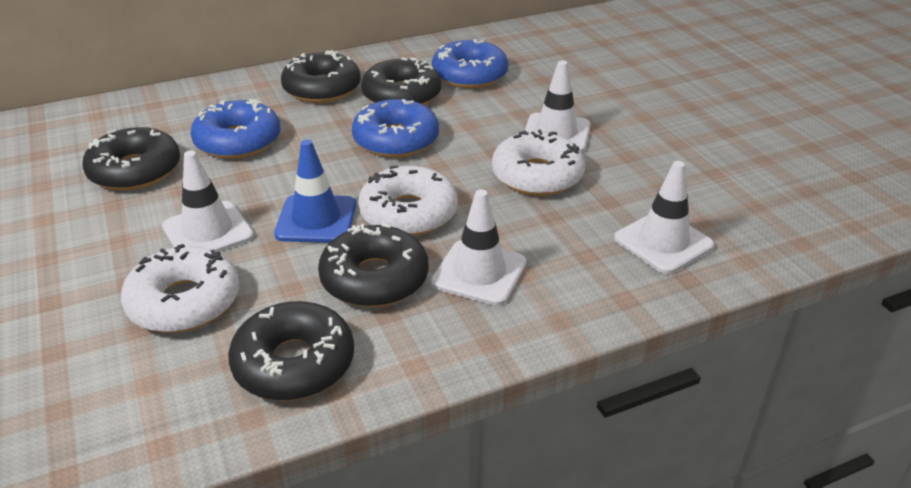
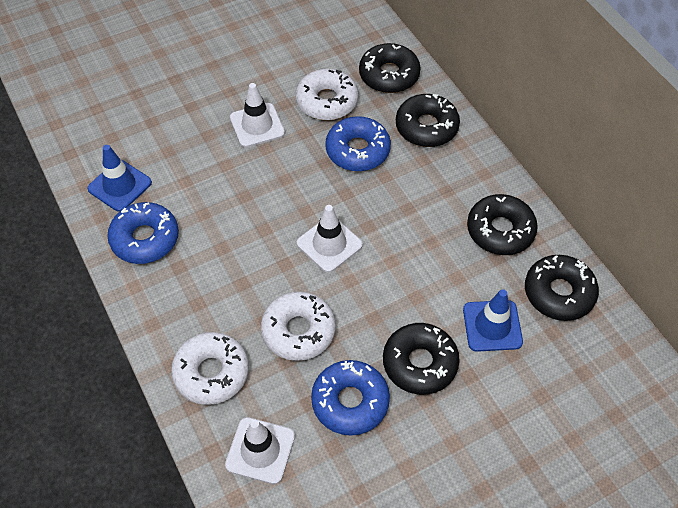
blue traffic cone: [274,139,356,243] = 1 -> [87,145,152,212] [463,289,523,352] = 2
white traffic cone: [162,150,254,252] [431,189,527,306] [524,60,590,152] [614,161,714,274] = 4 -> [225,417,295,484] [230,83,285,147] [297,205,363,273] = 3

